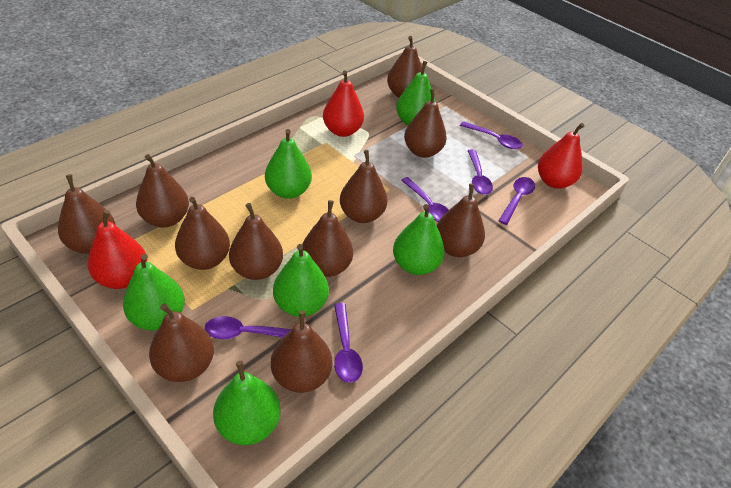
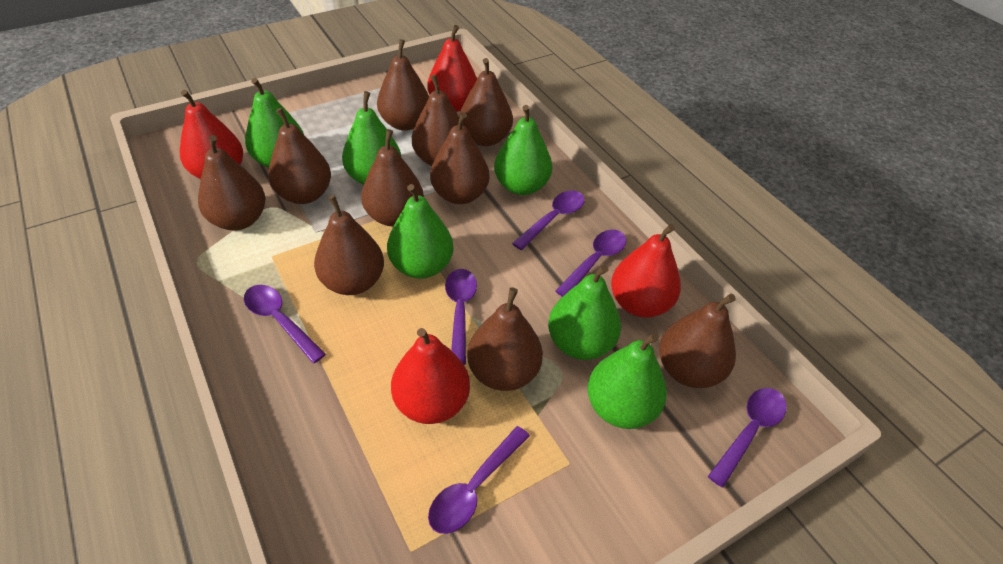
brown pear: [58,174,116,254] [136,154,189,228] [149,303,214,382] [175,197,230,270] [229,203,283,280] [271,311,332,393] [302,200,353,277] [340,150,388,223] [387,36,422,98] [404,89,447,158] [436,183,485,257] = 11 -> [198,135,266,231] [268,108,331,204] [314,195,384,295] [361,129,424,226] [377,39,429,131] [412,75,463,166] [430,112,489,204] [459,58,513,146] [467,287,543,391] [659,294,736,388] = 10
red pear: [88,210,147,289] [323,70,364,137] [538,123,585,189] = 3 -> [180,90,243,179] [391,328,470,424] [428,25,477,112] [611,224,681,318] = 4

